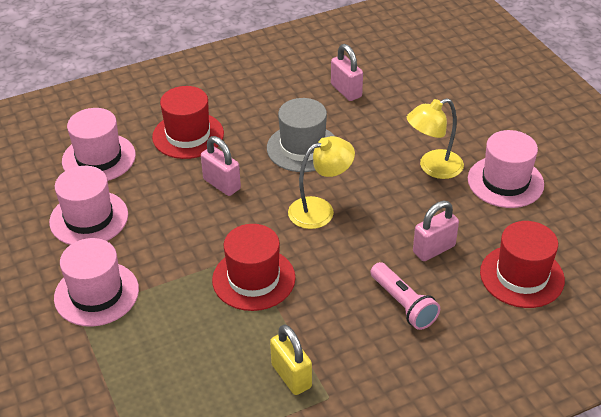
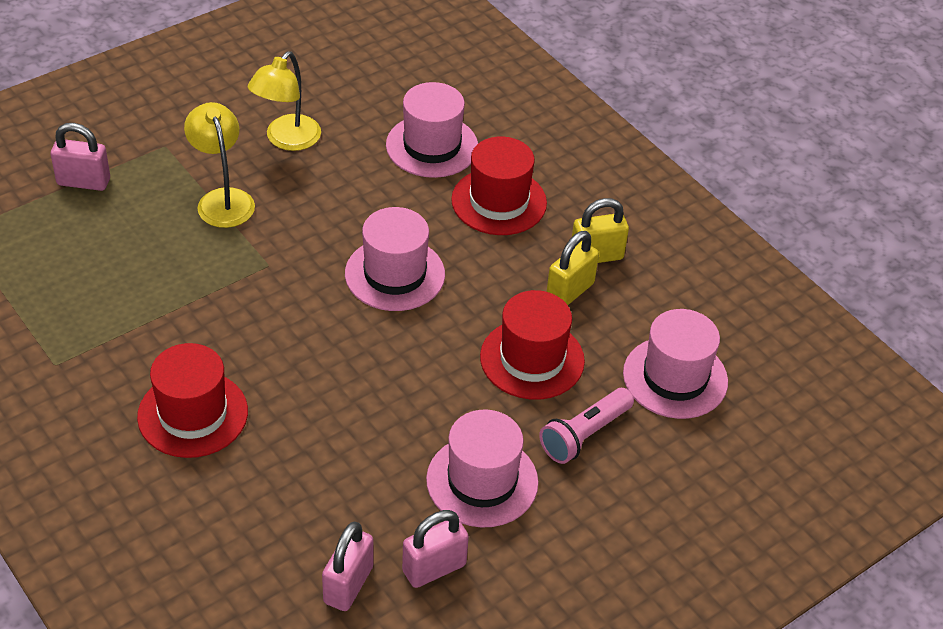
grey hat: [267,98,334,172] = 1 -> none = 0
yellow padlock: [270,324,312,395] = 1 -> [547,231,599,305] [572,198,629,263] = 2

